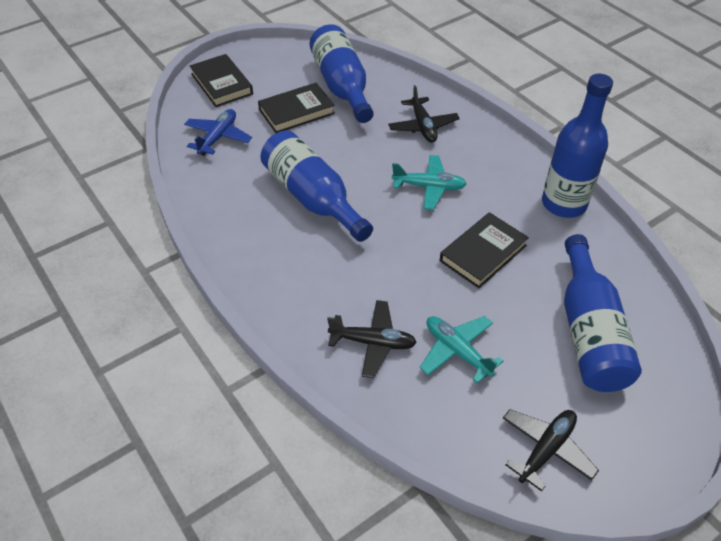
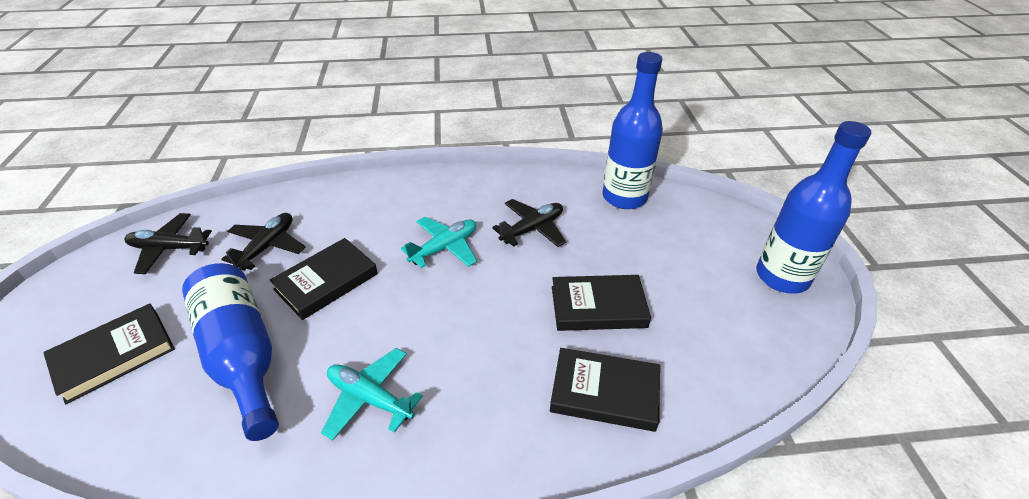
black book: [190,54,253,107] [258,83,335,133] [440,212,529,288] = 3 -> [43,303,175,404] [270,238,378,320] [550,348,660,432] [552,275,651,331] = 4
blue bottle: [261,130,373,242] [310,24,374,123] [542,74,613,218] [564,234,642,392] = 4 -> [182,263,279,441] [602,52,663,209] [756,121,871,294] = 3
blue plane: [184,109,252,156] = 1 -> none = 0

